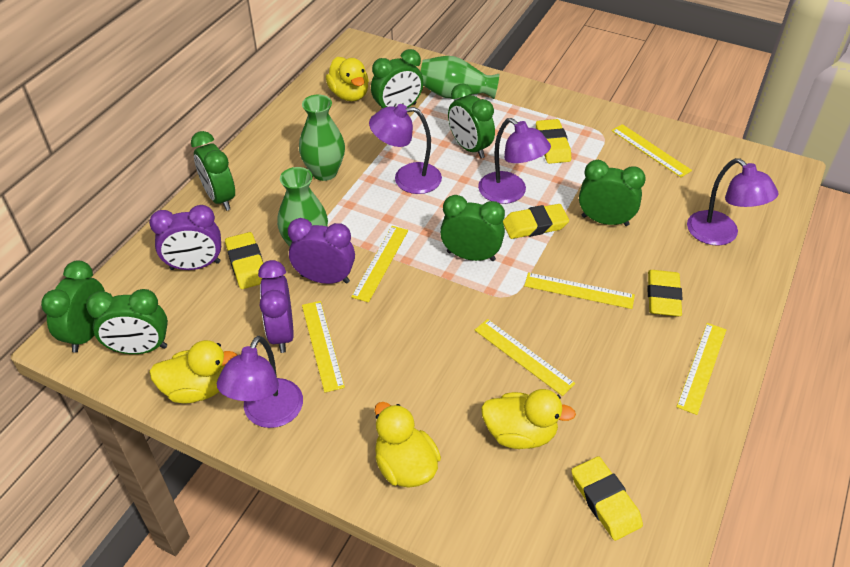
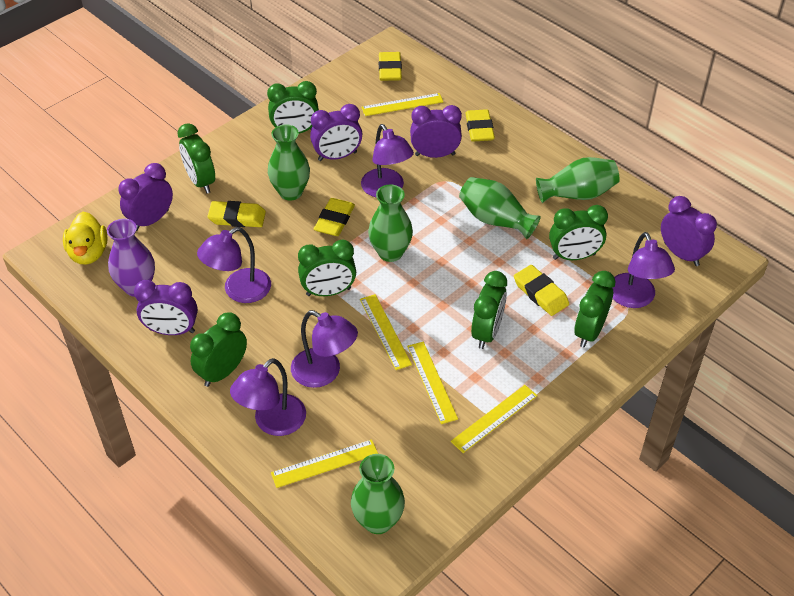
green vase: [277,167,328,246] [299,95,345,181] [420,56,500,99] = 3 -> [268,124,310,201] [351,454,405,534] [368,184,413,262] [459,177,541,239] [536,157,620,203] = 5
purple clock: [149,205,221,270] [258,260,294,353] [288,218,355,284] = 3 -> [118,163,173,231] [134,280,198,335] [310,104,362,161] [410,105,462,158] [661,196,717,266] = 5
purple lamp: [217,336,303,428] [369,104,442,194] [478,118,551,204] [687,158,779,246] = 4 -> [197,227,271,303] [230,358,306,436] [291,310,358,388] [361,124,414,198] [612,232,675,308] = 5
purple vase: none = 0 -> [107,219,155,297] = 1
yellow duck: [149,340,237,404] [326,57,369,101] [374,402,441,488] [481,389,576,449] = 4 -> [63,212,108,265] = 1
yellow ruler: [302,301,345,393] [351,226,408,302] [475,319,576,396] [524,272,635,309] [611,124,692,177] [676,323,726,415] = 6 -> [271,439,378,488] [360,294,412,370] [361,93,443,116] [407,342,458,424] [451,385,538,453] = 5

